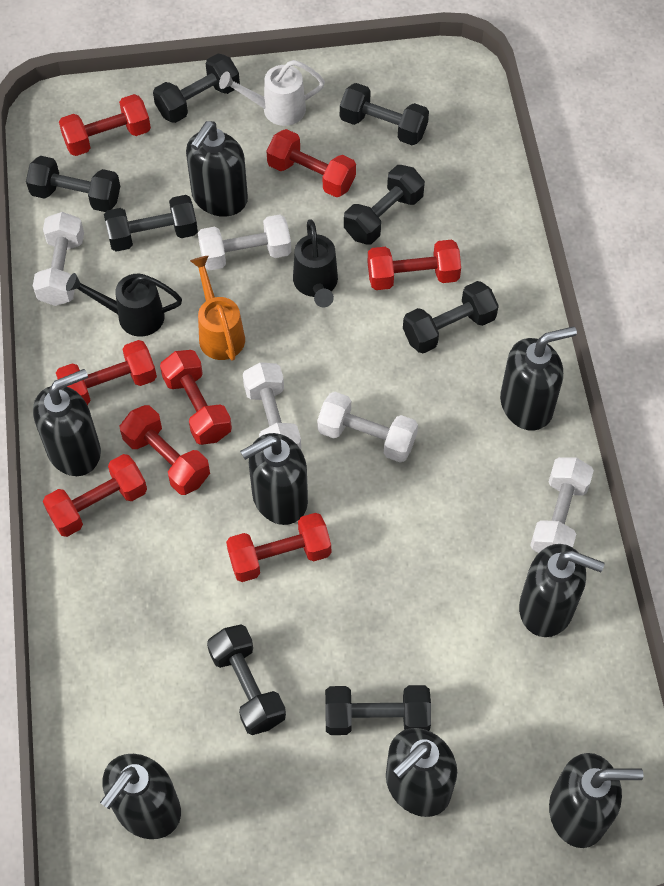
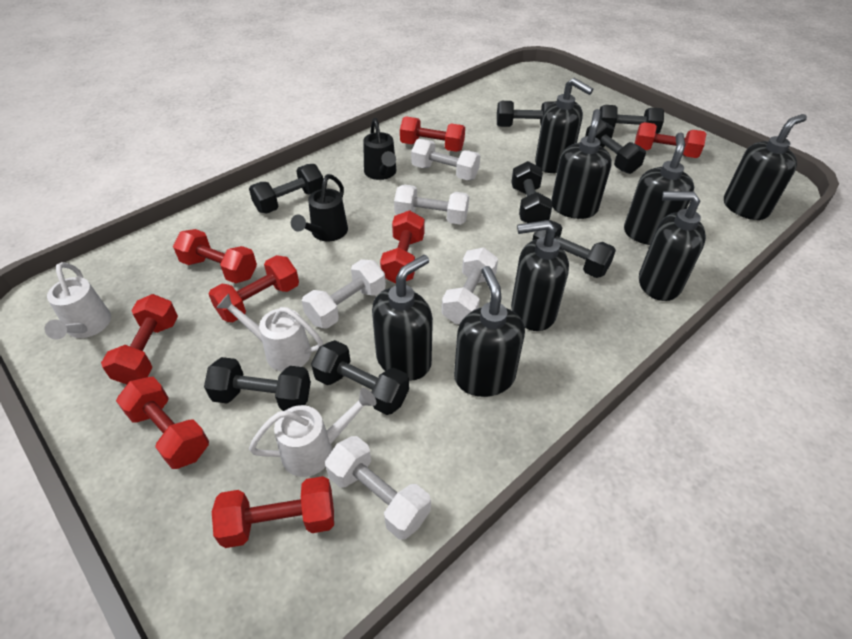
orange watering can: [190,256,245,361] = 1 -> none = 0
white watering can: [219,60,325,126] = 1 -> [44,262,111,340] [216,293,323,372] [249,388,377,477] = 3

